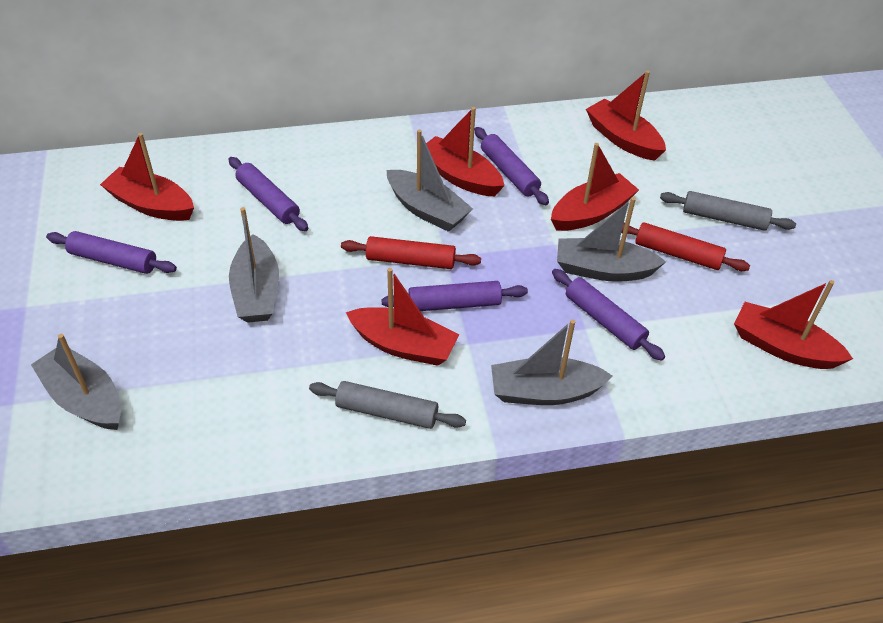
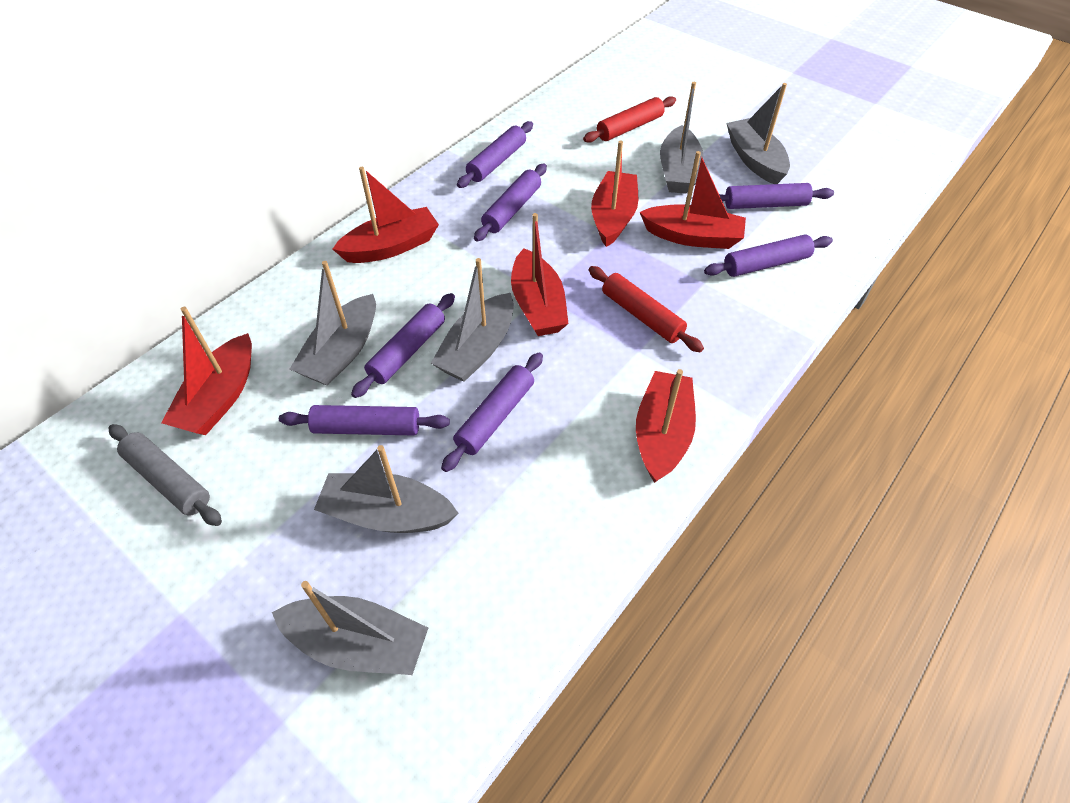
grey boat: [31,334,121,430] [229,207,279,323] [386,129,473,232] [491,319,612,405] [557,197,666,282] = 5 -> [272,581,428,675] [290,261,376,386] [314,445,458,533] [431,258,514,382] [660,82,703,194] [727,83,790,184] = 6
grey rolling pin: [309,381,466,429] [660,191,796,231] = 2 -> [109,424,222,526] = 1
purple rolling pin: [46,231,177,274] [228,157,308,231] [381,281,528,311] [474,127,549,205] [552,269,665,361] = 5 -> [279,405,450,436] [351,293,455,398] [441,352,543,472] [457,121,533,188] [474,163,547,241] [704,235,833,277] [719,183,834,209] = 7

